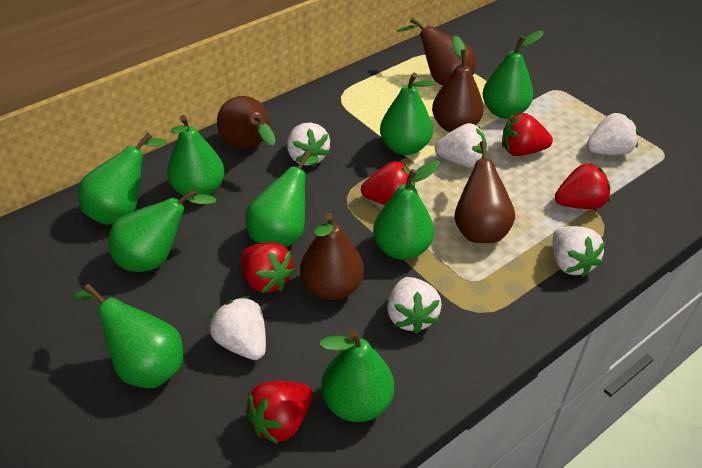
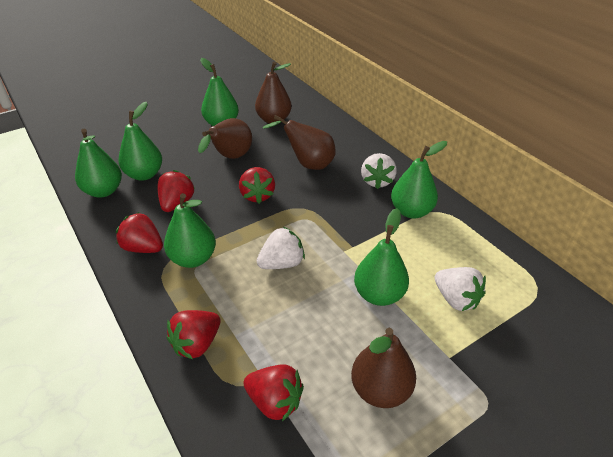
brown pear: [217,96,276,149] [300,213,364,300] [397,17,476,85] [432,35,484,132] [454,141,515,243] = 5 -> [198,118,252,159] [255,61,292,124] [262,115,336,170] [351,328,416,408] = 4
green pear: [73,284,183,388] [78,133,167,225] [109,189,217,272] [167,115,225,196] [245,151,319,248] [319,329,394,422] [373,160,440,260] [380,73,435,155] [483,30,543,119] = 9 -> [75,129,122,198] [118,102,162,181] [164,193,216,268] [200,58,239,126] [354,208,409,306] [391,141,447,219] = 6
white strawberry: [210,296,266,360] [287,123,330,167] [387,277,442,334] [435,123,487,168] [553,226,605,277] [586,113,639,155] = 6 -> [257,227,305,269] [361,153,397,189] [435,267,486,311] = 3

